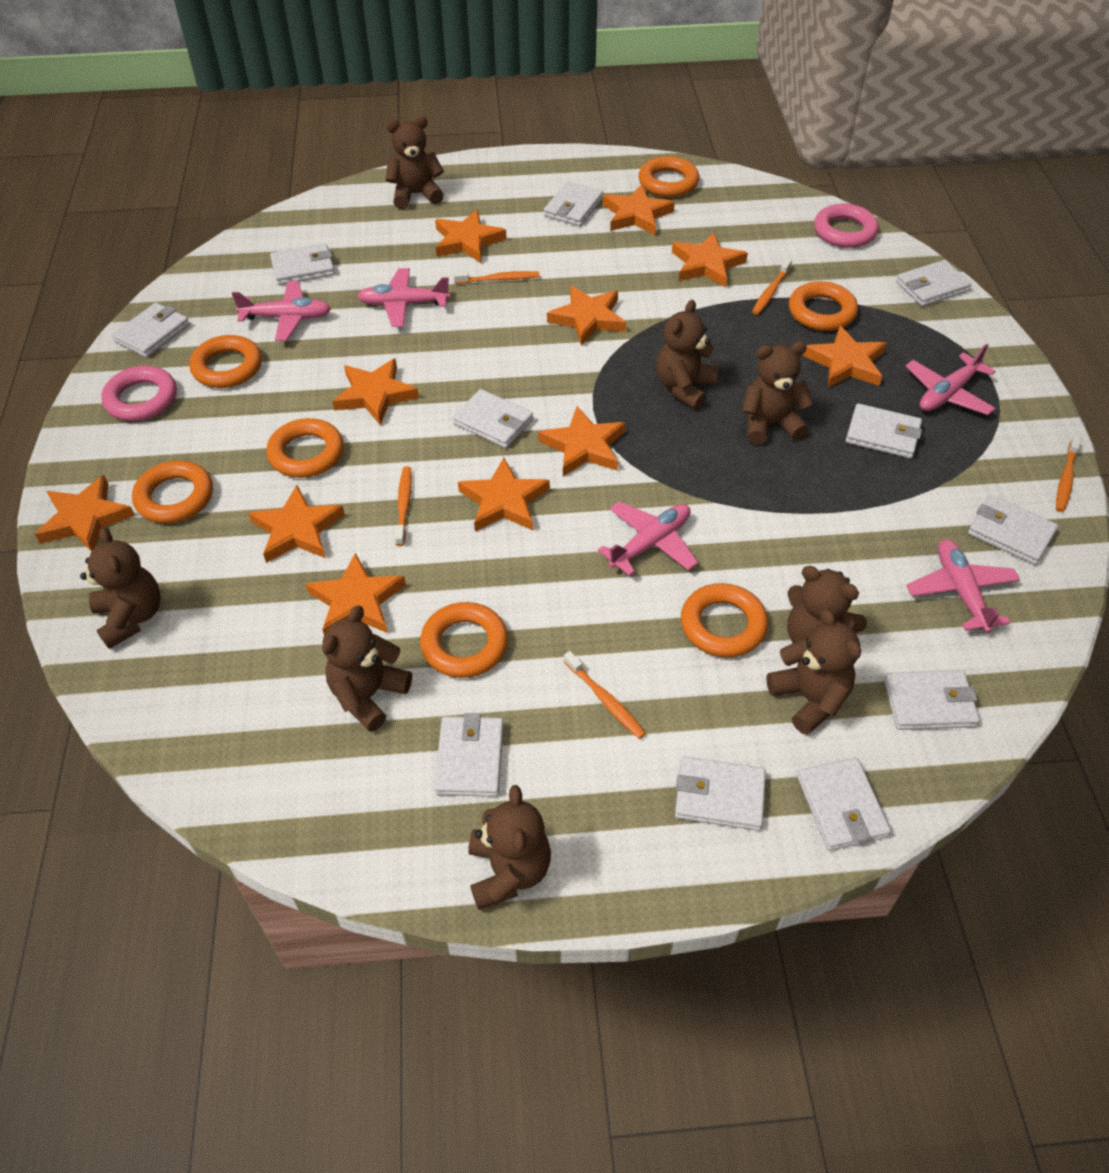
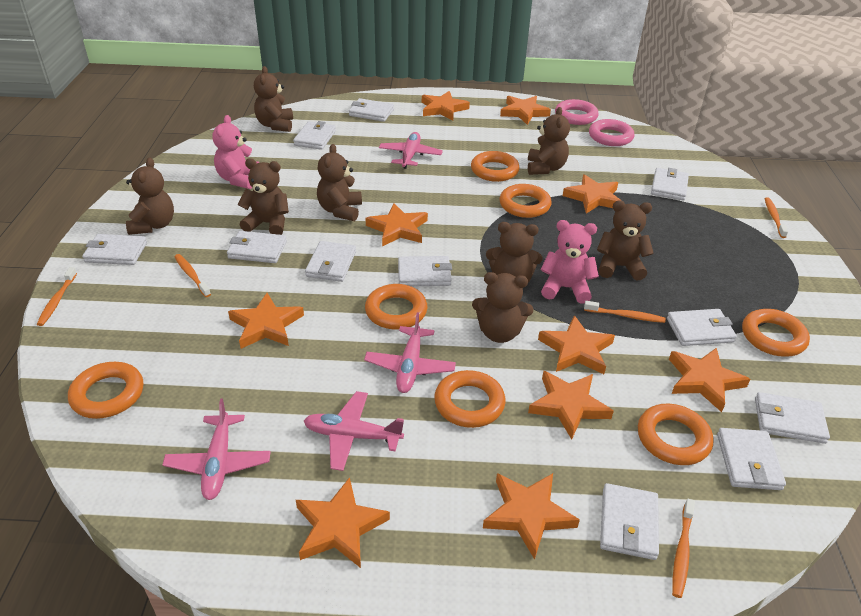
orange star: [35,475,135,552] [248,485,345,563] [305,553,406,634] [332,358,419,425] [435,209,507,263] [458,458,550,531] [538,406,625,476] [547,286,626,346] [603,184,675,235] [672,232,748,287] [803,326,887,388] = 11 -> [228,293,304,349] [296,477,390,568] [366,203,428,246] [422,91,470,120] [483,473,580,560] [500,96,551,125] [528,371,614,440] [538,315,615,374] [563,174,621,214] [669,348,750,412] = 10
pink plane: [232,281,331,341] [357,268,451,327] [598,501,698,576] [906,344,996,415] [907,539,1020,633] = 5 -> [162,399,271,500] [304,391,404,471] [364,312,456,393] [379,132,443,169] = 4
pink teddy bear: none = 0 -> [212,115,259,189] [540,220,599,304] = 2

